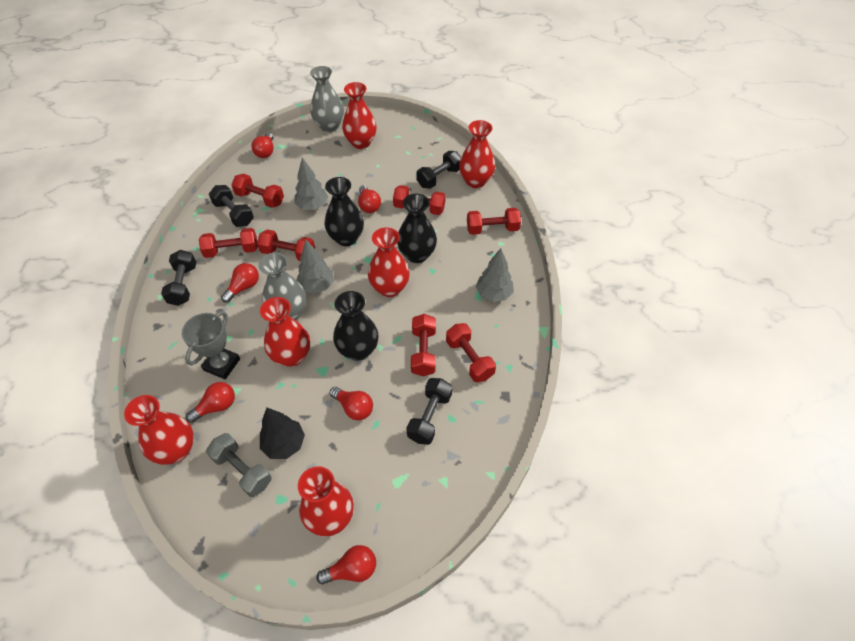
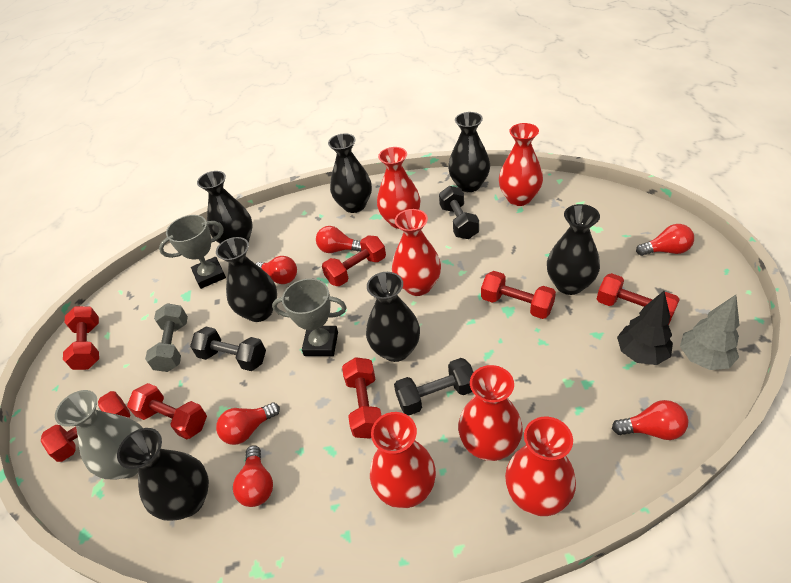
black dumbbell: [161,250,196,306] [209,185,254,227] [406,378,452,445] [416,151,461,189] = 4 -> [190,327,266,371] [394,358,474,416] [439,186,479,239] = 3
black vase: [325,177,364,246] [333,291,378,361] [397,194,437,263] = 3 -> [117,428,209,521] [197,171,253,244] [216,237,277,322] [328,134,372,213] [366,272,420,362] [448,112,490,192] [547,204,600,295] = 7
grey tree: [294,157,328,210] [296,240,334,294] [476,248,514,302] = 3 -> [680,295,739,370] = 1
grey trophy: [182,311,240,379] = 1 -> [159,215,226,289] [272,278,347,356] = 2
grey vase: [258,253,306,320] [310,66,344,132] = 2 -> [55,390,143,479] = 1

